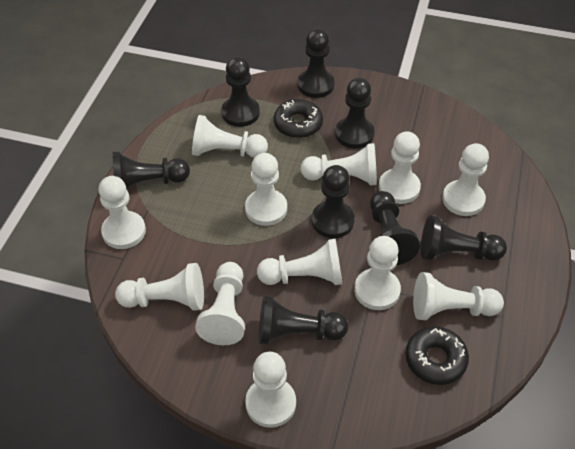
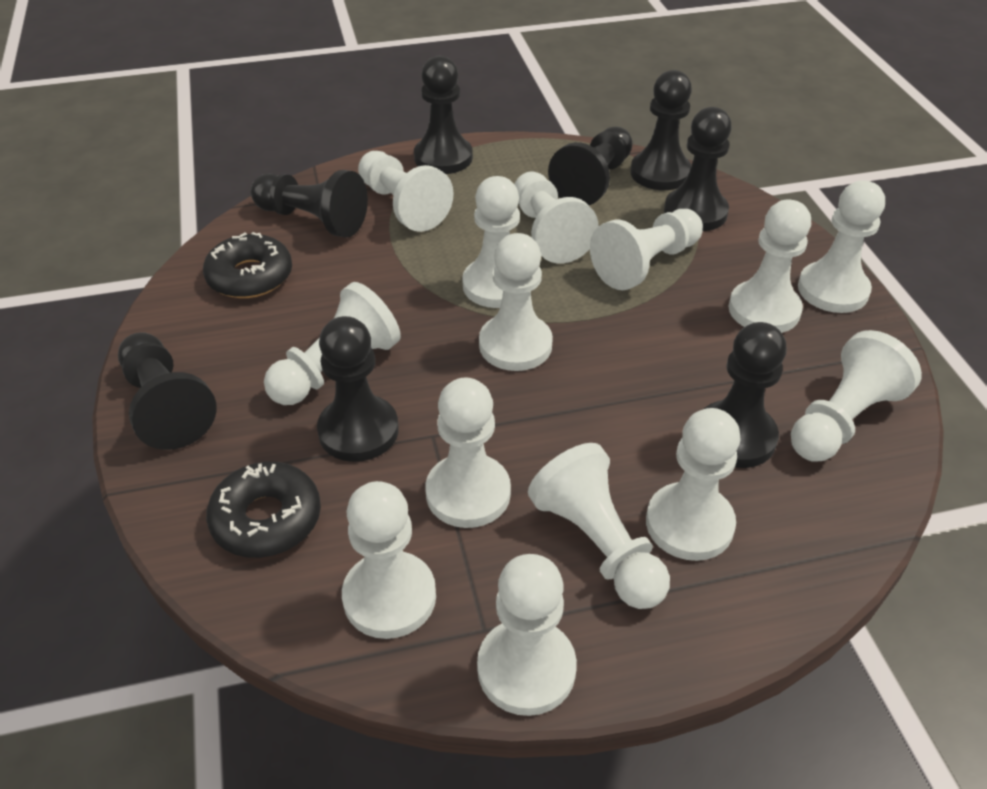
white pawn: [99,176,146,249] [115,263,204,311] [192,115,268,158] [195,262,245,345] [245,153,287,226] [245,352,296,428] [257,239,342,285] [301,143,377,186] [354,236,401,310] [378,131,421,204] [413,272,504,320] [442,143,489,216] = 12 -> [264,282,401,405] [342,481,436,639] [358,151,454,232] [425,378,511,528] [462,176,520,308] [477,554,577,716] [479,233,553,371] [514,172,599,264] [528,443,670,609] [590,209,703,290] [646,408,741,561] [729,199,811,333] [791,330,922,462] [798,180,885,313] = 14

